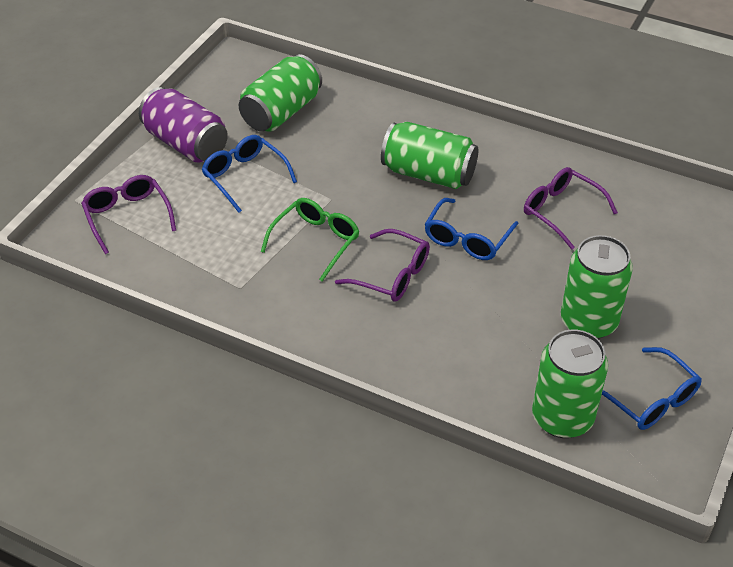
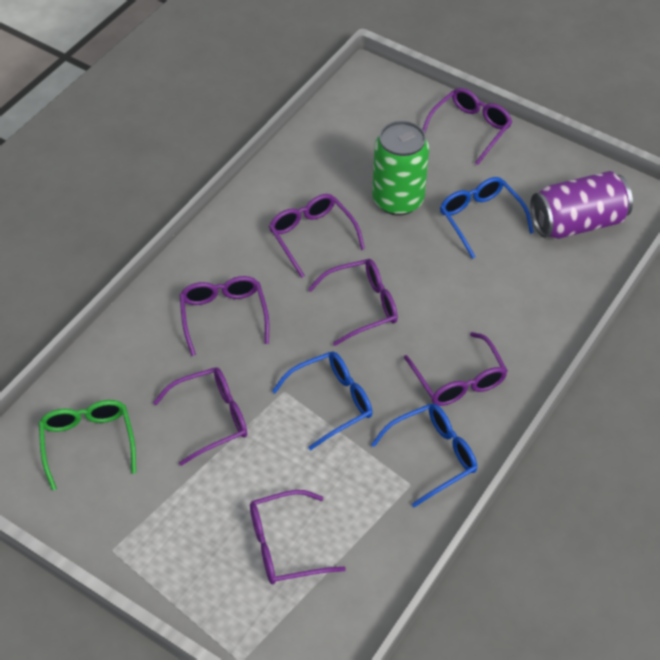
green can: [239,54,322,131] [381,122,478,189] [532,330,608,438] [561,235,633,339] = 4 -> [372,121,429,216] = 1
purple glasses: [81,175,176,254] [335,229,430,302] [524,167,618,250] = 3 -> [153,367,247,466] [179,276,269,356] [250,490,346,584] [269,194,365,278] [308,259,398,346] [404,332,508,406] [423,88,512,165] = 7

